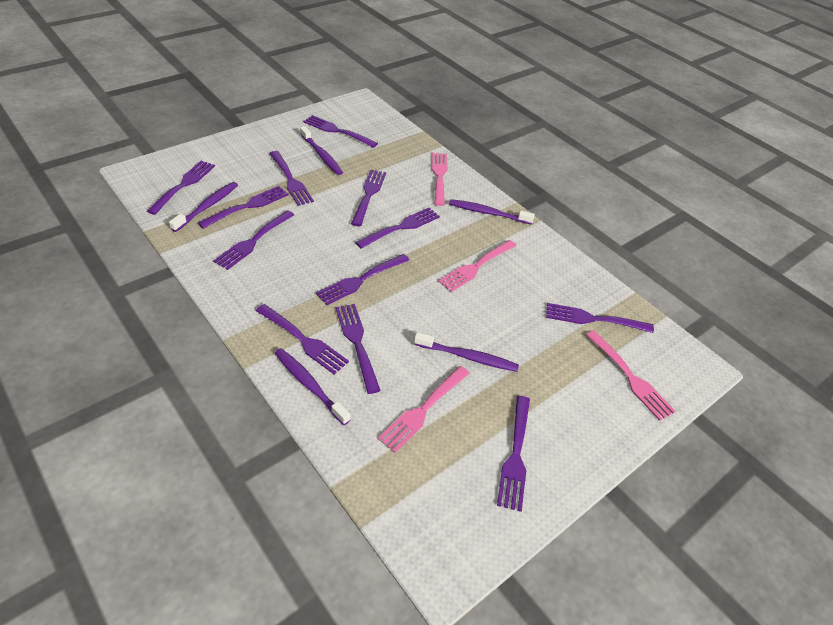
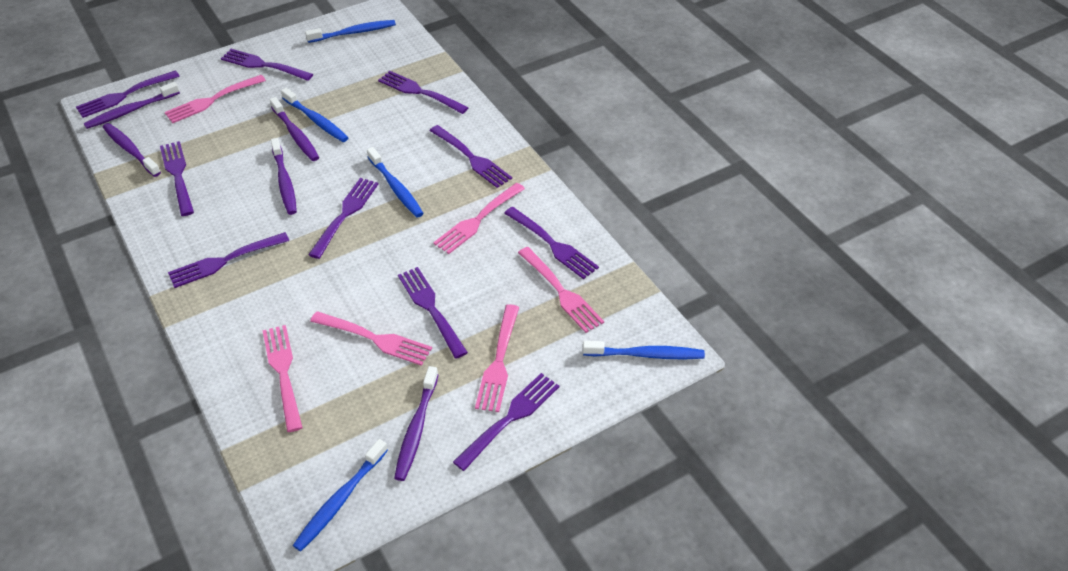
blue toothbrush: none = 0 -> [281,88,348,142] [293,439,388,551] [305,20,396,43] [367,147,424,218] [583,341,705,359] = 5
pink fork: [378,366,470,453] [432,152,447,206] [438,240,516,292] [586,331,676,421] = 4 -> [165,75,266,123] [262,325,303,432] [310,311,432,366] [433,183,525,254] [475,304,519,412] [518,247,604,333] = 6
purple fork: [147,161,215,215] [198,186,288,229] [214,210,294,270] [256,304,349,375] [269,151,314,206] [303,115,378,148] [316,254,409,305] [336,304,381,394] [351,170,386,226] [355,207,440,249] [497,396,530,512] [546,303,654,333] = 12 -> [76,70,180,118] [160,141,194,216] [168,232,289,288] [221,49,313,81] [308,178,378,259] [378,71,469,114] [398,267,468,359] [430,125,512,188] [453,373,560,471] [504,207,599,279] = 10

